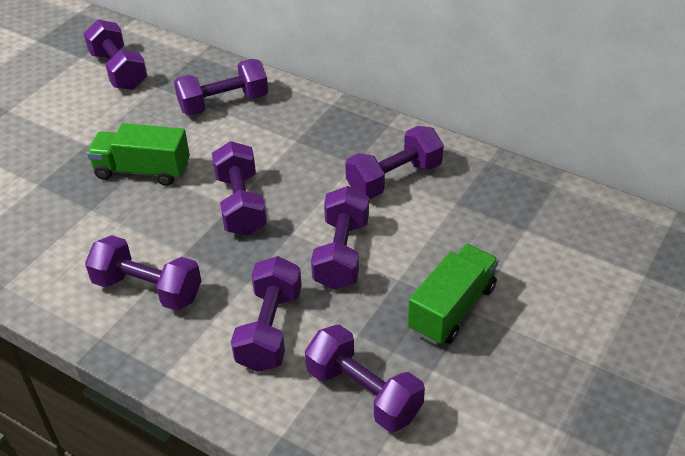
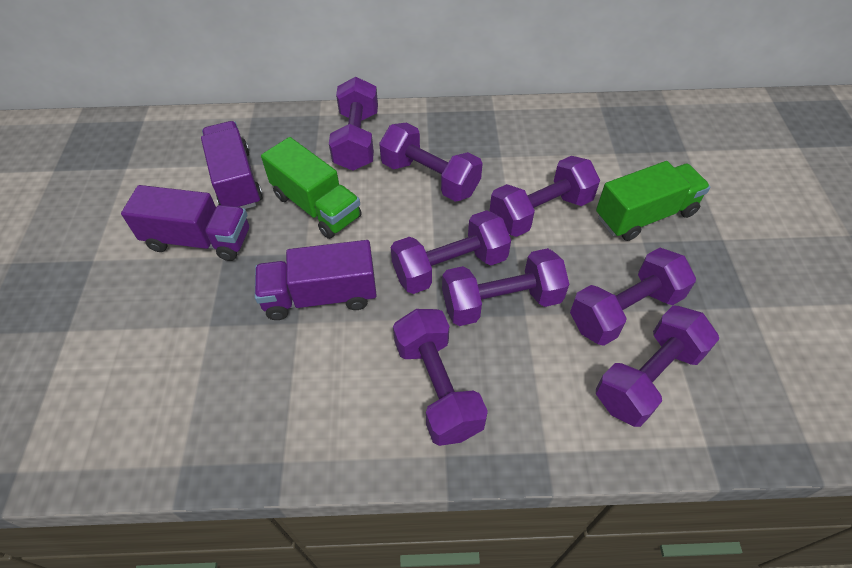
purple truck: none = 0 -> [121,185,249,261] [201,121,263,209] [255,240,377,320] = 3

